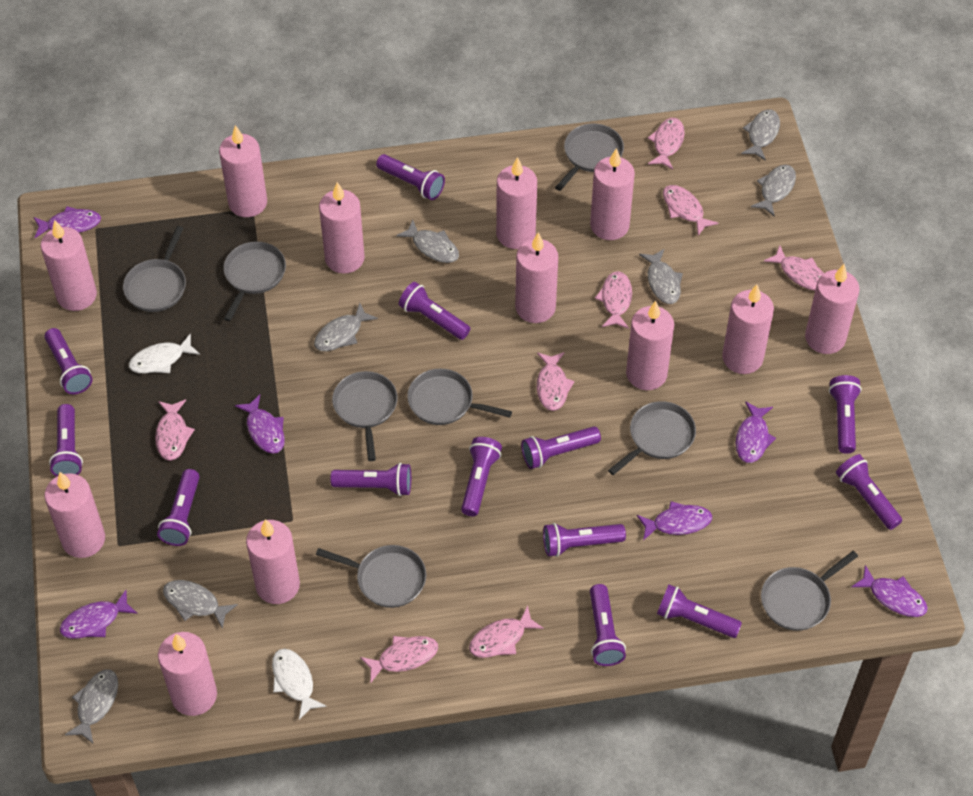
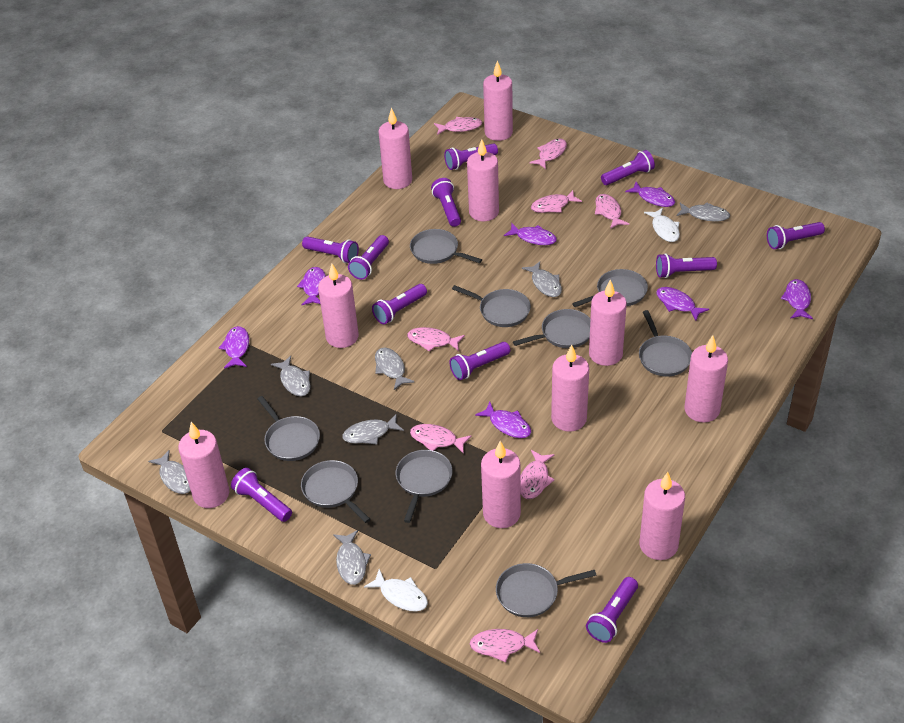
grey pan: [123,226,186,312] [223,242,286,321] [316,545,426,608] [332,371,398,461] [407,369,512,425] [555,124,624,191] [608,401,696,475] [761,551,858,631] = 8 -> [257,396,320,461] [301,460,371,523] [396,450,453,523] [410,229,482,264] [452,285,531,327] [496,563,597,617] [513,309,590,348] [572,269,648,307] [639,310,692,377] = 9
pink candle: [41,220,97,311] [44,472,105,558] [158,632,217,716] [219,125,267,217] [246,519,300,604] [319,182,365,274] [496,157,537,249] [515,233,558,323] [590,148,635,240] [626,301,674,390] [722,284,774,374] [805,264,860,354] = 12 -> [178,422,229,508] [318,264,359,348] [379,108,412,189] [467,139,499,221] [481,441,521,528] [483,60,513,141] [551,344,589,432] [589,279,627,366] [639,472,685,560] [685,335,728,422] = 10
purple fish: [33,206,101,238] [60,590,138,639] [235,395,285,454] [637,501,712,540] [736,401,776,463] [852,565,928,617] = 6 -> [219,326,249,369] [297,267,326,305] [475,402,531,438] [504,223,557,245] [625,182,675,207] [656,287,709,321] [781,279,813,319] = 7
purple flashlight: [45,328,93,394] [49,404,83,476] [157,469,200,546] [330,463,411,496] [376,154,445,200] [399,282,470,340] [461,437,502,516] [521,427,601,469] [543,523,626,557] [590,584,626,666] [657,585,742,638] [829,375,862,454] [836,454,902,530] = 13 -> [231,468,292,522] [302,236,359,263] [348,235,389,280] [372,284,427,324] [431,178,461,227] [444,143,498,170] [449,342,510,380] [586,577,638,643] [601,150,655,185] [656,253,717,278] [767,222,825,249] = 11

